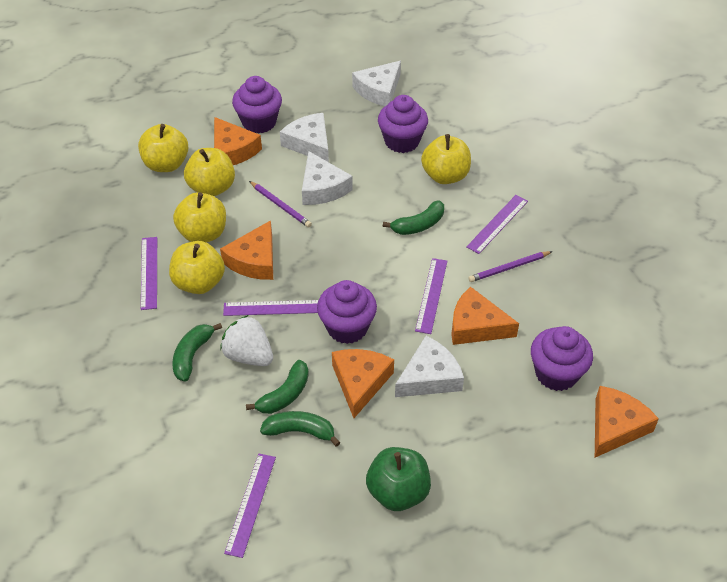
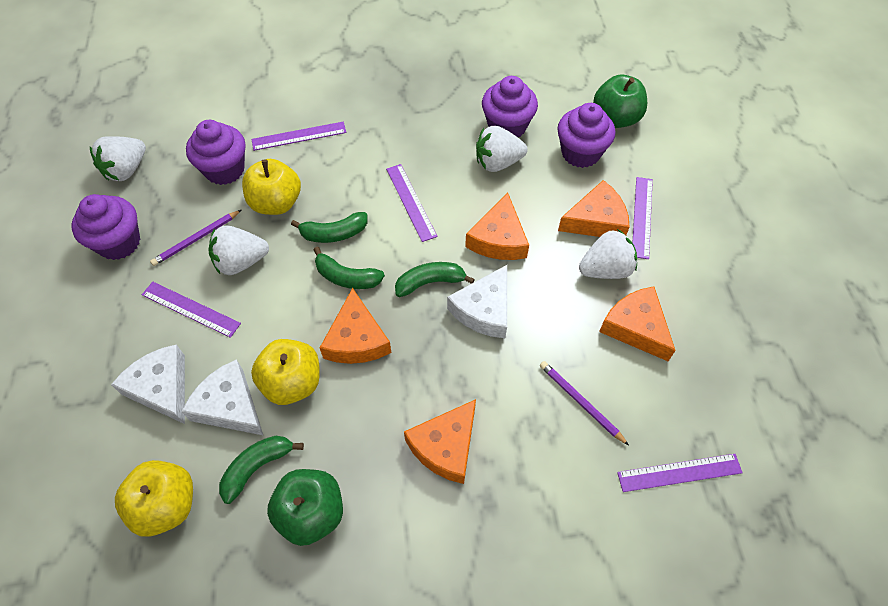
green apple: [366,447,431,511] = 1 -> [267,469,343,546] [593,75,647,128] = 2
white cheese: [280,113,329,162] [302,151,353,205] [352,61,401,106] [395,336,464,397] = 4 -> [111,344,185,424] [182,359,264,436] [447,265,507,338] = 3
white strawberry: [220,315,273,366] = 1 -> [90,136,146,181] [208,225,269,275] [476,126,528,172] [579,229,637,279] = 4
yellow apple: [138,124,188,172] [169,241,225,294] [173,192,226,242] [184,148,235,196] [421,134,471,184] = 5 -> [115,460,193,537] [242,159,301,215] [251,339,320,405] = 3

